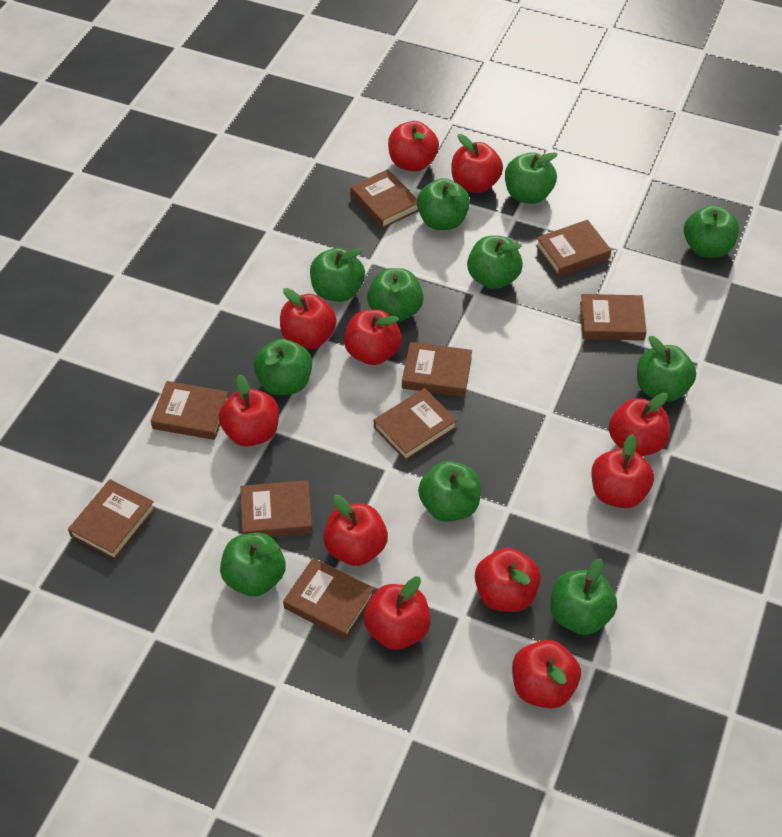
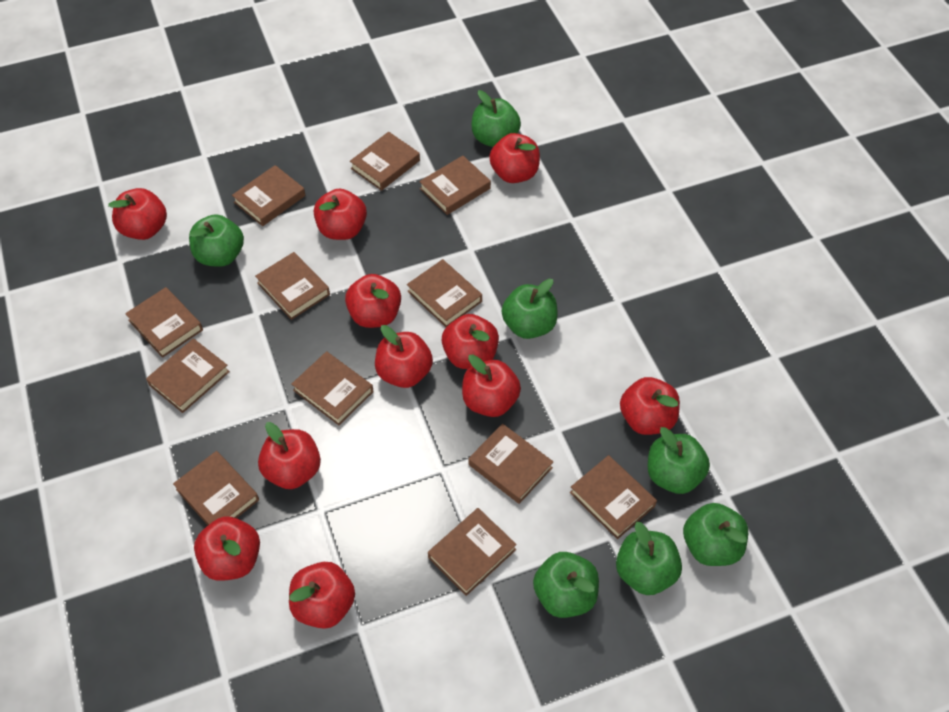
brown book: [68,479,156,560] [151,381,228,440] [240,480,313,537] [283,558,374,640] [350,169,418,229] [374,388,457,461] [402,342,472,397] [536,220,611,277] [580,294,647,341] = 9 -> [125,287,203,358] [146,338,230,413] [173,451,259,525] [232,165,306,226] [255,252,330,320] [292,351,373,425] [350,132,420,191] [407,259,482,327] [419,156,491,215] [428,508,517,596] [468,424,553,504] [570,455,657,539] = 12
green apple: [220,533,286,596] [254,339,312,395] [310,248,365,302] [367,268,424,322] [417,178,470,230] [418,461,481,522] [467,236,523,289] [505,152,557,204] [550,558,617,635] [637,336,696,402] [684,205,739,258] = 11 -> [189,214,244,267] [471,90,521,147] [502,279,558,339] [533,552,599,618] [616,522,682,595] [648,427,710,494] [683,503,748,566] = 7

